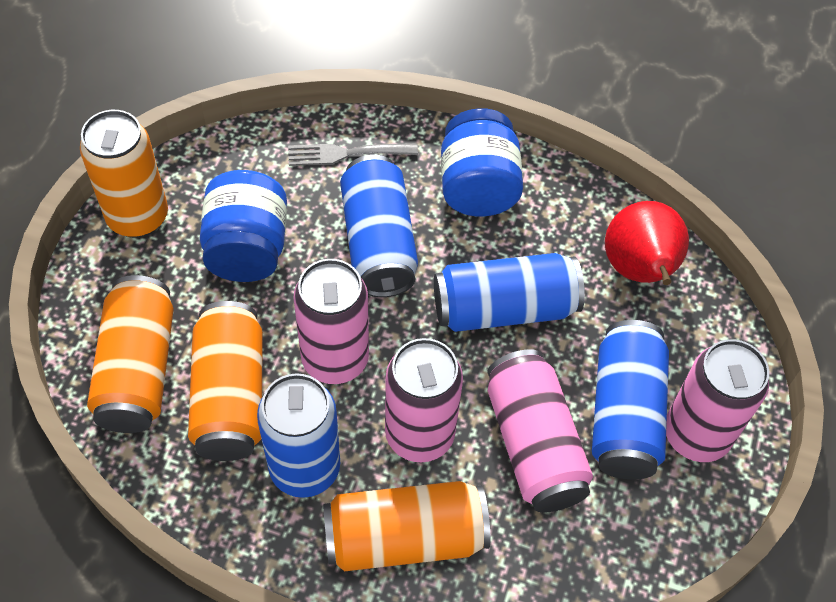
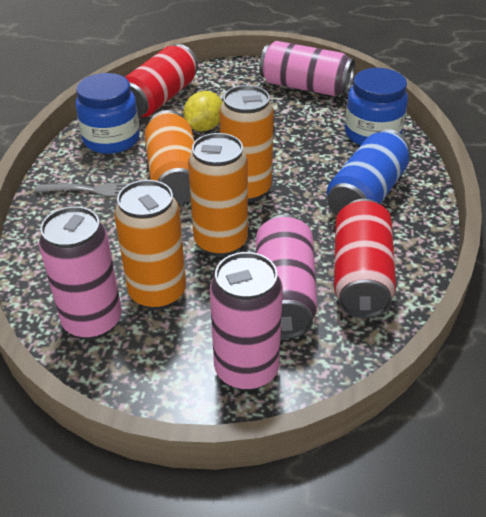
blue can: [257,373,340,498] [340,155,418,297] [434,253,585,332] [592,320,669,480] = 4 -> [327,129,410,216] = 1
red can: none = 0 -> [125,44,198,117] [334,199,396,318] = 2
red pear: [605,201,689,285] = 1 -> none = 0
yellow lemon: none = 0 -> [183,91,223,132] = 1

